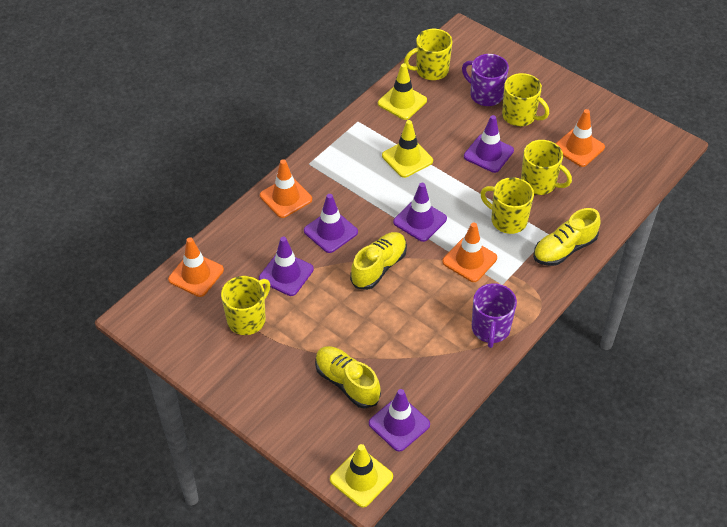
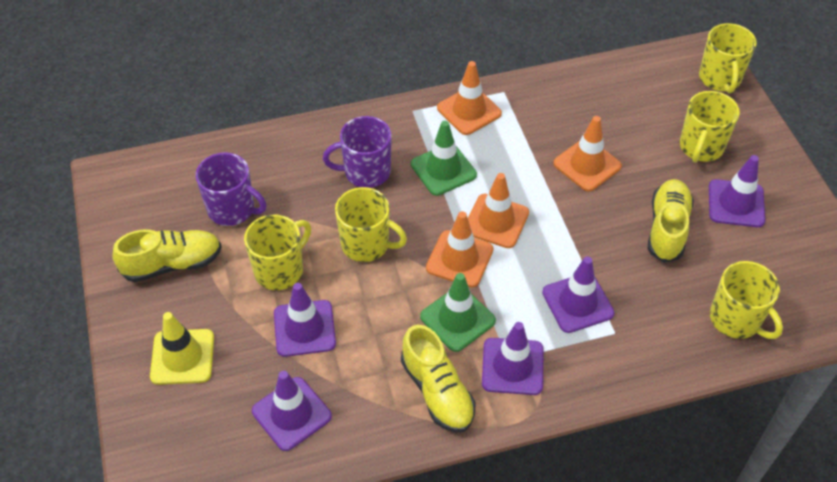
green traffic cone: none = 0 -> [411,121,477,196] [420,273,496,352] = 2
yellow traffic cone: [330,444,393,508] [378,63,427,120] [382,120,433,178] = 3 -> [150,312,214,385] = 1

